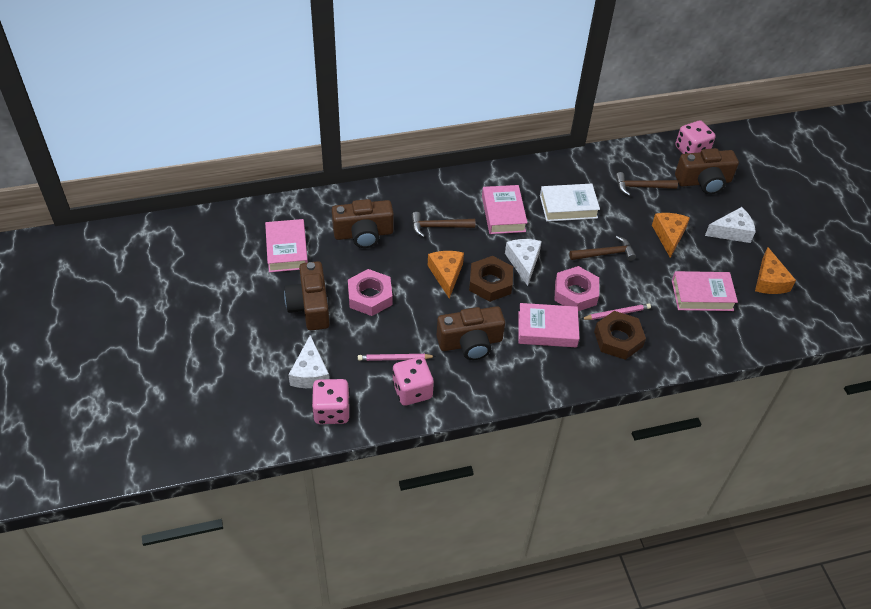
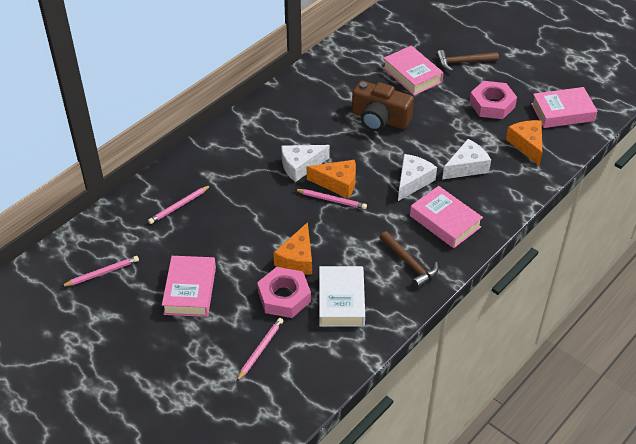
brown camera: [284,261,330,330] [332,199,394,248] [436,306,505,360] [675,148,739,194] = 4 -> [352,80,414,131] = 1
brown hammer: [412,212,475,237] [569,236,636,261] [616,172,678,196] = 3 -> [380,231,438,288] [437,50,499,71] = 2
brown nut: [469,256,513,302] [594,311,646,360] = 2 -> none = 0
pink dice: [312,379,350,424] [392,357,434,405] [675,120,716,154] = 3 -> none = 0
pink pencil: [358,354,436,361] [582,303,651,320] = 2 -> [61,256,139,287] [148,185,211,224] [236,318,283,382] [294,189,367,209] = 4

